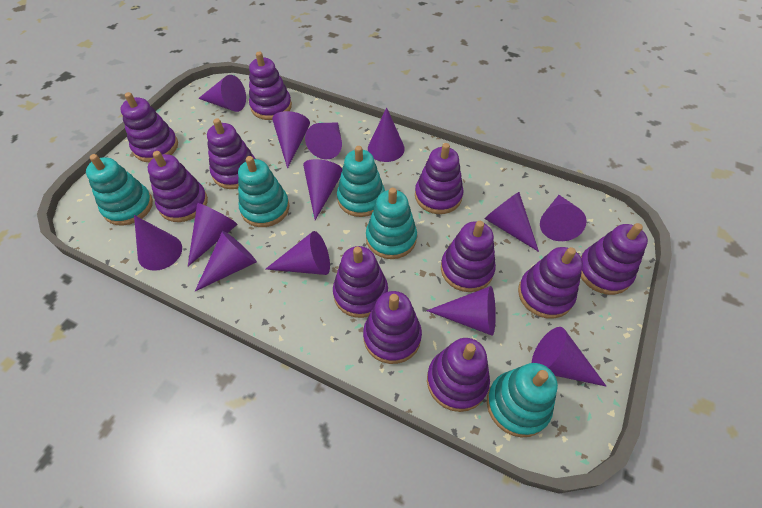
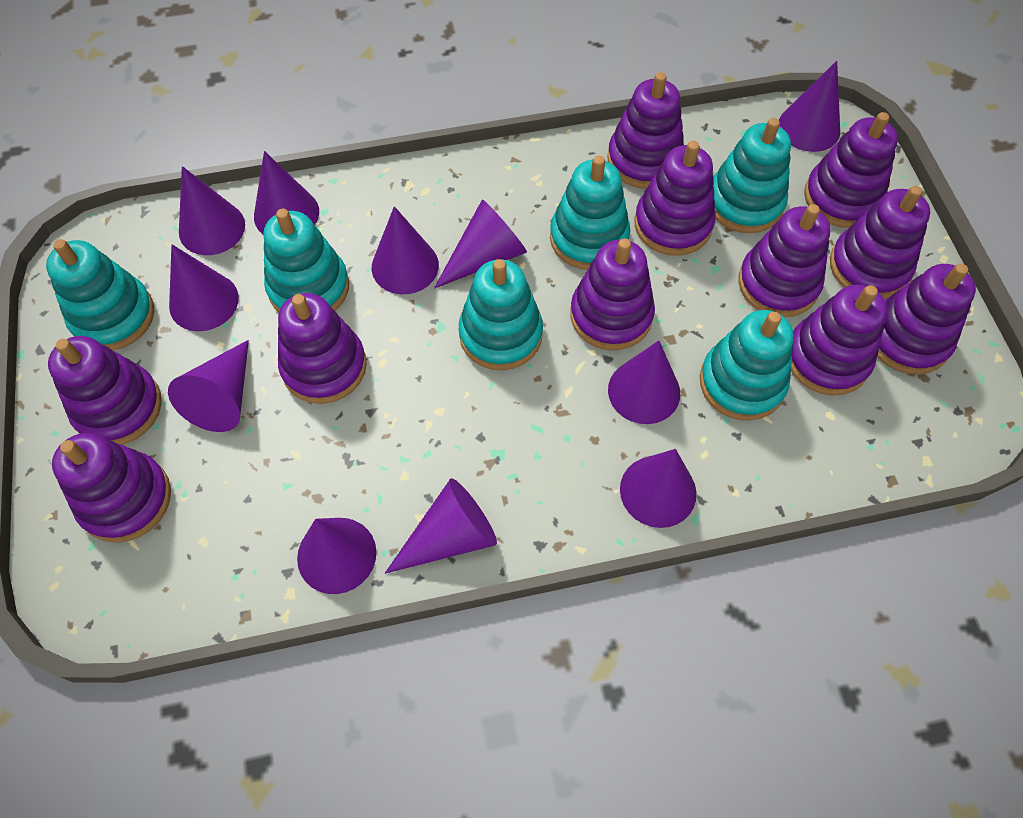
purple cone: [134,215,182,271] [188,203,238,266] [195,231,257,291] [198,75,246,112] [266,231,330,275] [272,111,310,169] [303,159,342,220] [305,122,342,159] [368,107,405,162] [426,286,496,336] [484,192,539,252] [532,327,607,387] [540,195,587,241] = 13 -> [168,340,249,432] [169,244,239,331] [179,166,245,255] [254,151,319,235] [297,518,377,594] [372,206,439,294] [385,478,497,574] [434,199,527,289] [608,340,680,424] [620,449,696,528] [779,61,840,152] = 11
turquoise stacking toy: [86,154,153,226] [238,156,289,227] [337,146,385,217] [366,188,417,259] [487,363,558,438] = 5 -> [46,239,154,350] [263,209,349,312] [459,259,543,370] [550,155,630,270] [700,310,794,421] [713,118,791,233] = 6

